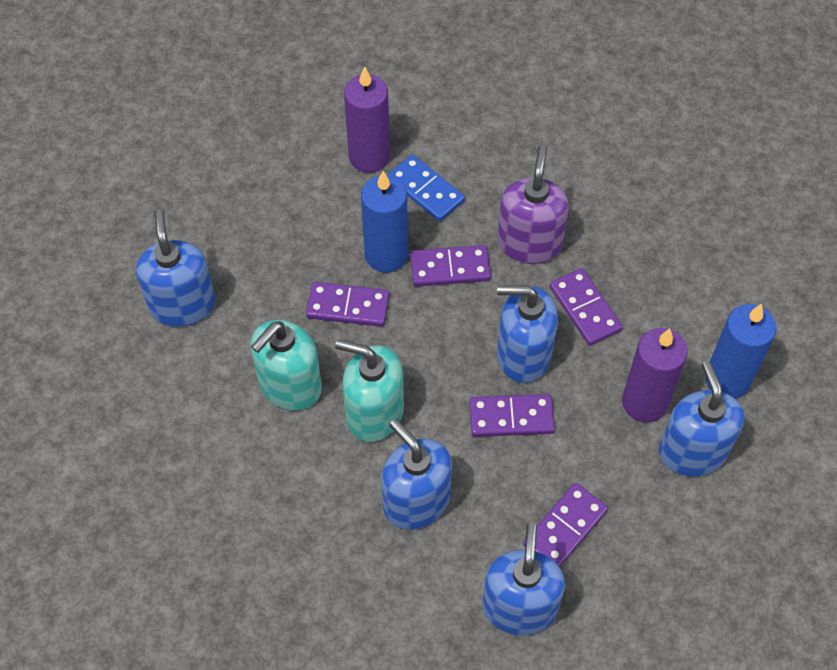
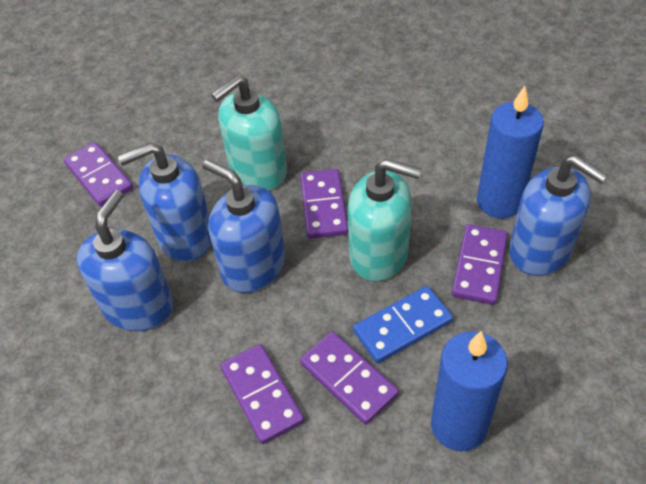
blue soap dispenser: [136,209,215,327] [381,419,452,530] [482,523,565,635] [497,286,558,383] [659,361,744,477] = 5 -> [77,190,173,331] [118,142,212,262] [203,159,285,293] [509,155,608,276] = 4
purple candle: [344,66,390,173] [622,328,688,423] = 2 -> none = 0
purple soap dispenser: [497,146,569,264] = 1 -> none = 0

